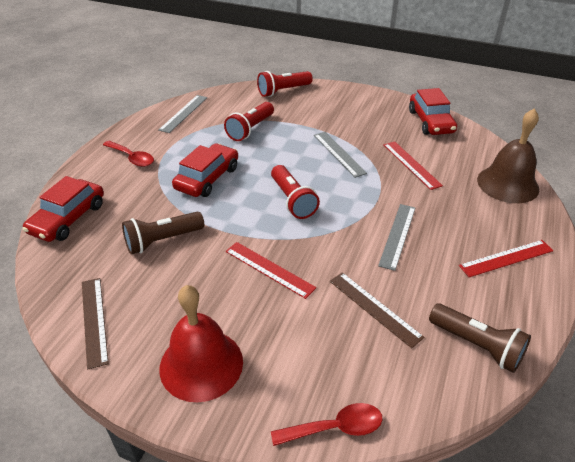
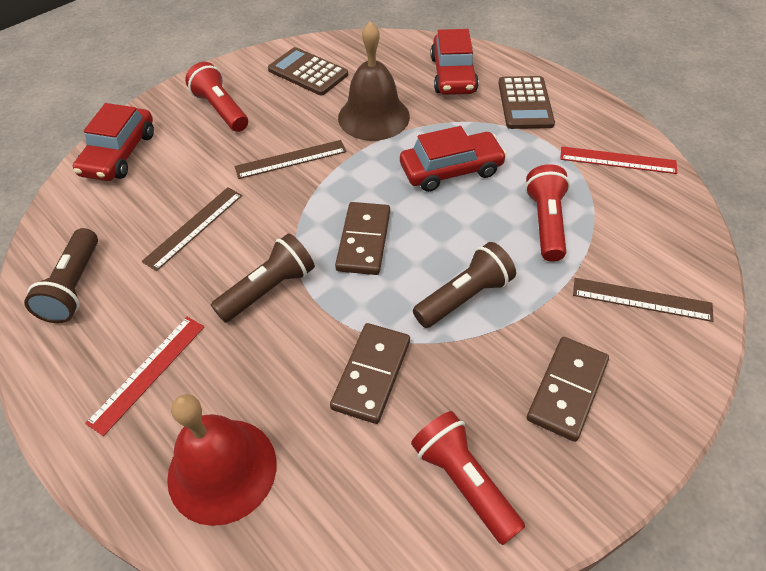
brown calculator: none = 0 -> [268,47,348,96] [498,76,555,129] = 2
brown domino: none = 0 -> [330,323,410,424] [335,202,390,275] [527,337,609,442] = 3
brown flashlight: [122,212,204,255] [429,304,531,373] = 2 -> [24,228,98,323] [211,233,315,323] [413,242,516,328] = 3
brown ruler: [82,278,109,370] [330,272,424,348] = 2 -> [142,187,242,271] [234,140,346,179] [573,278,714,322] = 3
grey ruler: [158,95,207,133] [314,132,367,178] [378,204,415,271] = 3 -> none = 0
red ruler: [226,242,316,299] [384,141,443,190] [459,240,553,277] = 3 -> [85,317,204,436] [560,146,677,174] = 2
red spoon: [103,141,154,167] [271,403,383,446] = 2 -> none = 0

